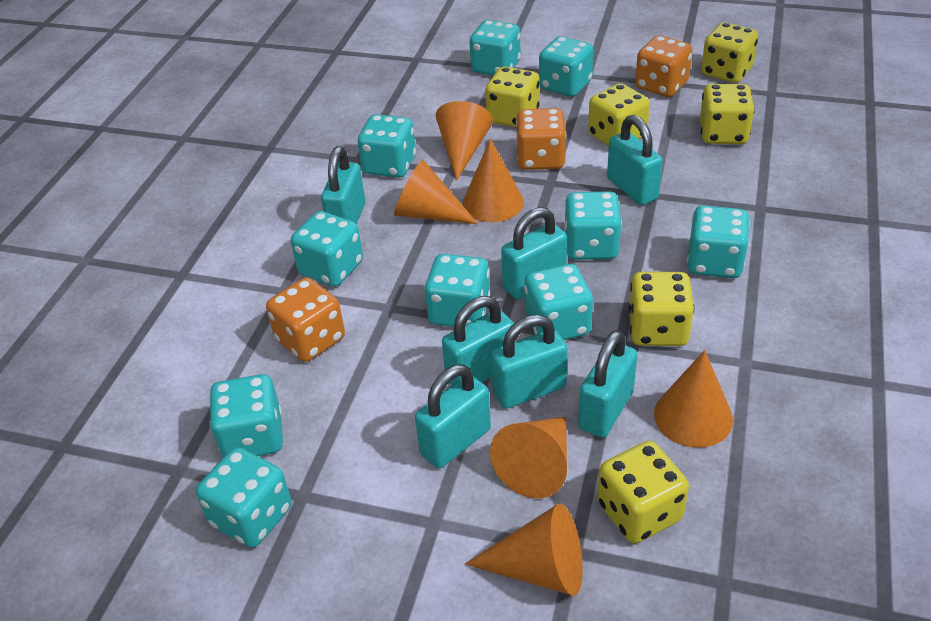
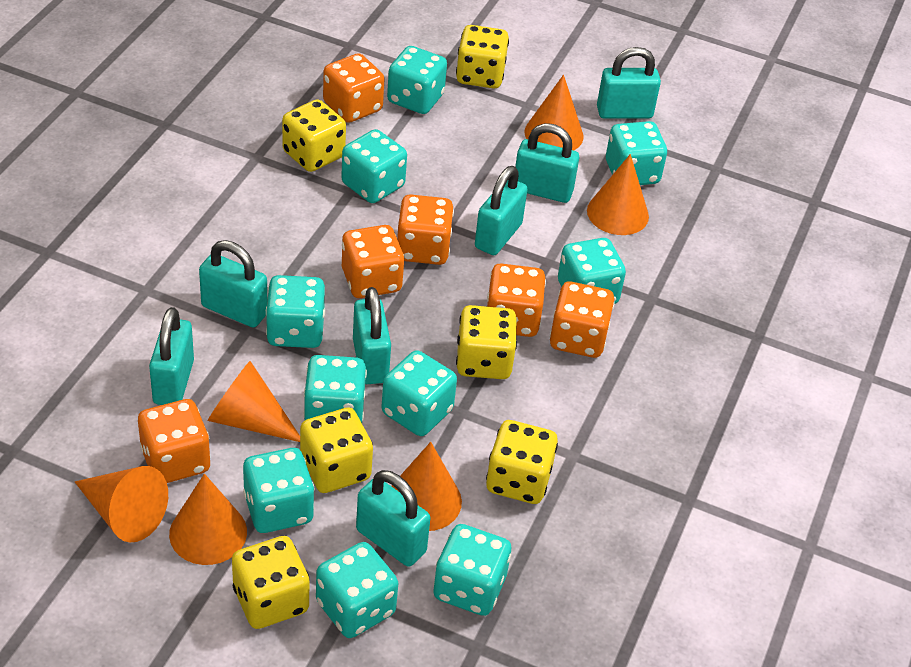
orange dice: [266,277,345,362] [516,108,566,170] [635,36,693,97] = 3 -> [138,399,211,483] [323,53,384,123] [342,225,405,298] [397,194,454,265] [487,264,546,337] [550,281,615,358] = 6

